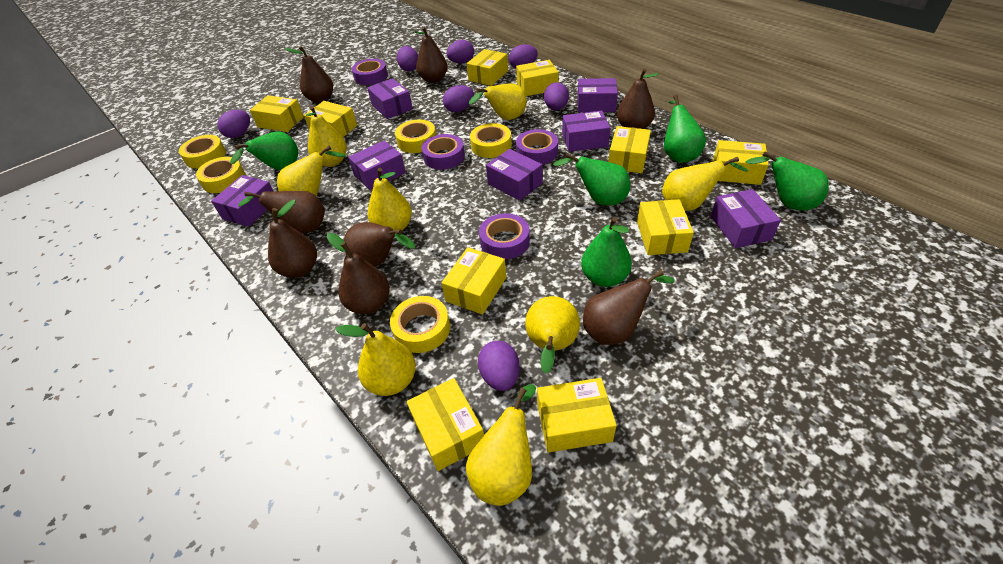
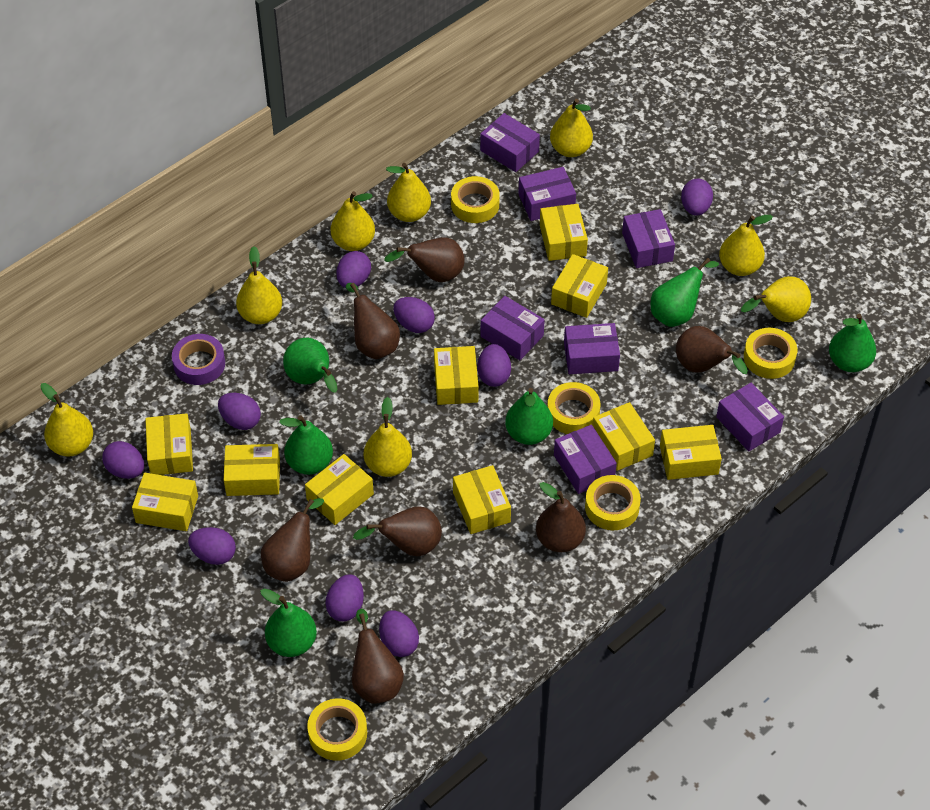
brown pear: [238,191,325,233] [268,200,317,278] [285,46,333,103] [326,233,390,314] [344,222,415,267] [414,26,447,83] [583,270,675,345] [617,69,659,129] = 8 -> [261,498,324,582] [346,283,400,359] [352,609,404,704] [353,506,442,557] [384,237,464,282] [536,482,586,553] [676,326,748,374] = 7
green pear: [230,131,298,170] [553,153,630,206] [581,217,632,287] [664,95,706,163] [746,152,828,210] = 5 -> [260,588,317,657] [279,415,333,475] [283,338,337,393] [505,388,553,445] [651,258,719,327] [829,313,876,372] = 6
purple egg: [217,110,250,138] [397,46,418,71] [443,85,474,113] [447,40,474,63] [478,341,520,391] [509,44,538,69] [544,82,569,110] = 7 -> [102,441,144,479] [188,527,236,565] [218,393,261,430] [325,574,364,621] [336,251,371,288] [379,610,419,657] [393,297,435,333] [477,344,511,387] [681,179,713,216] = 9
purple tape: [352,59,388,85] [421,134,465,170] [479,213,530,260] [516,129,558,164] = 4 -> [172,334,225,385] = 1

